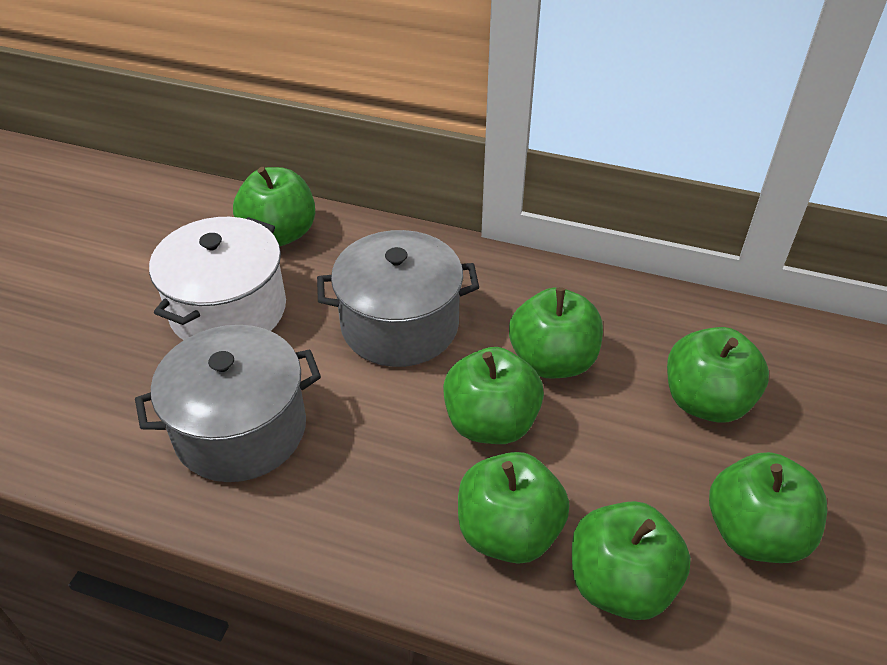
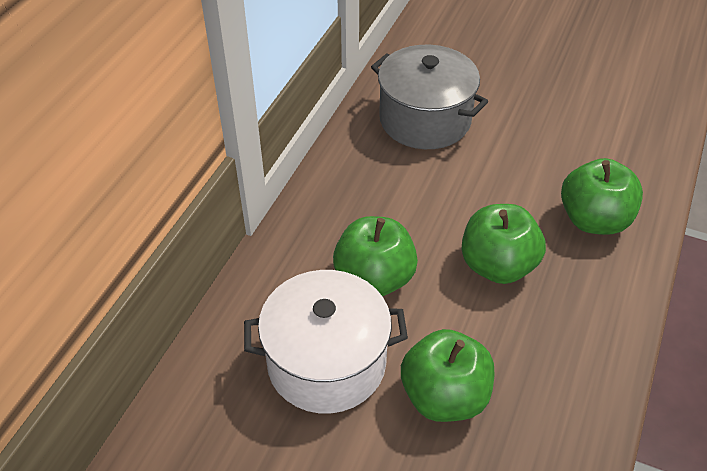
green apple: [233,167,315,246] [443,347,544,444] [458,452,569,564] [509,287,603,379] [572,501,691,620] [667,327,769,423] [709,452,827,563] = 7 -> [333,216,418,296] [401,329,494,422] [461,204,546,284] [561,158,643,235] = 4
grey pot: [135,325,321,482] [317,230,479,367] = 2 -> [371,45,488,149] = 1

